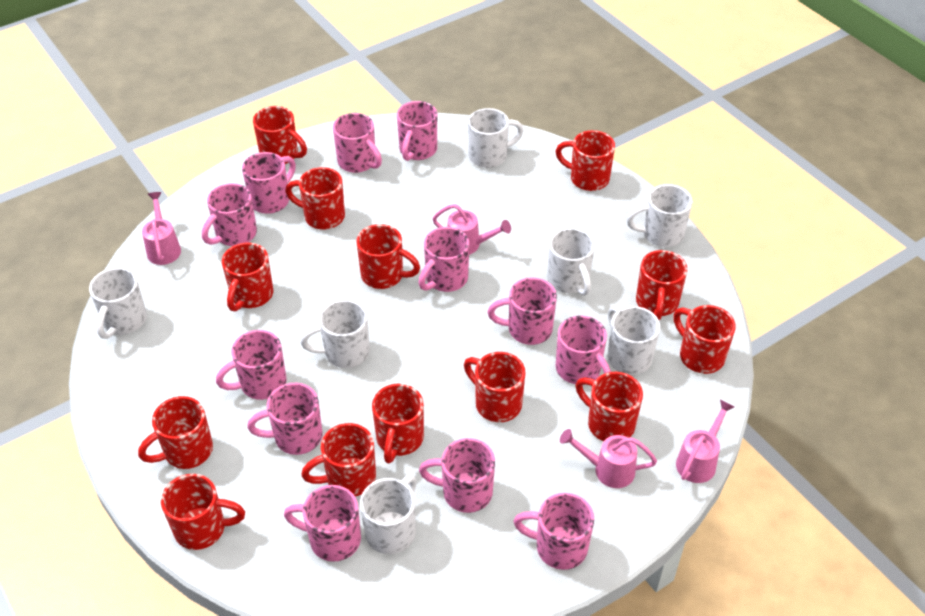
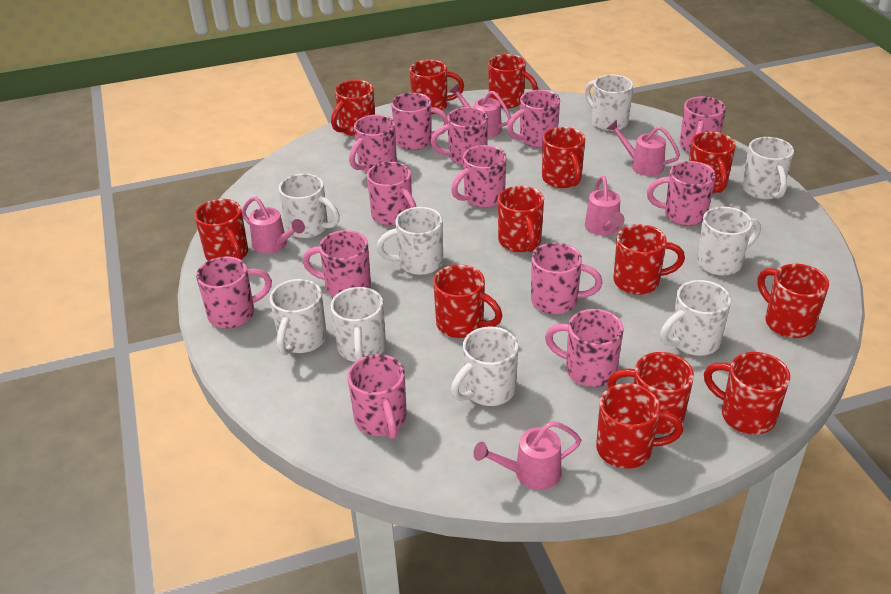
pink mug: [202,183,257,246] [216,330,287,400] [242,152,296,214] [247,383,322,455] [284,485,361,562] [333,113,382,173] [397,101,437,161] [418,227,469,292] [419,438,495,513] [488,277,557,345] [513,493,594,570] [556,315,611,384] = 12 -> [196,256,272,329] [302,230,371,297] [347,354,407,439] [349,115,397,172] [367,162,416,226] [391,93,447,150] [431,107,488,166] [451,145,507,208] [507,90,560,147] [531,243,603,314] [545,309,624,387] [647,161,716,226] [679,96,726,153] = 13
pink watering can: [142,192,181,265] [432,204,511,255] [560,429,657,488] [676,400,734,483] = 4 -> [242,196,305,254] [449,84,511,138] [473,421,581,490] [585,176,625,236] [607,120,680,176] = 5
white mug: [89,268,147,339] [301,300,370,368] [360,475,417,554] [468,108,524,168] [547,228,595,296] [607,305,660,375] [627,184,693,247] = 7 -> [270,279,327,355] [279,174,340,238] [331,287,386,362] [376,207,443,275] [451,327,518,406] [585,74,633,131] [660,280,731,356] [697,206,761,276] [742,137,794,200] = 9

